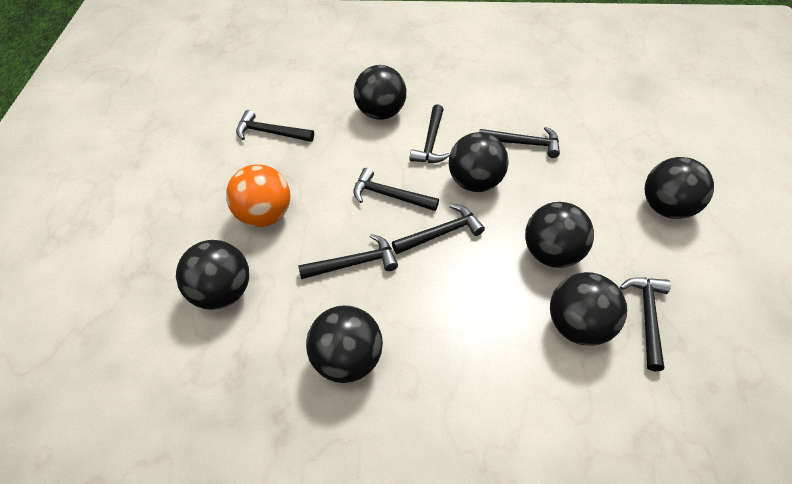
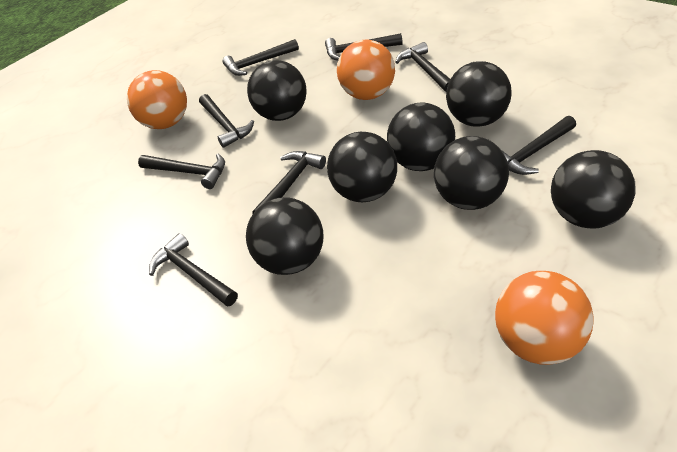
black hammer: [236,110,314,142] [298,234,398,279] [353,168,439,211] [392,204,485,254] [409,104,450,163] [479,127,560,158] [620,277,671,371] = 7 -> [138,154,225,189] [149,233,238,307] [199,94,254,148] [222,39,299,76] [252,151,326,214] [325,33,403,60] [395,42,450,92] [502,116,576,175] = 8
orange ball: [226,164,290,227] = 1 -> [127,70,187,129] [337,40,395,100] [495,271,594,365] = 3

